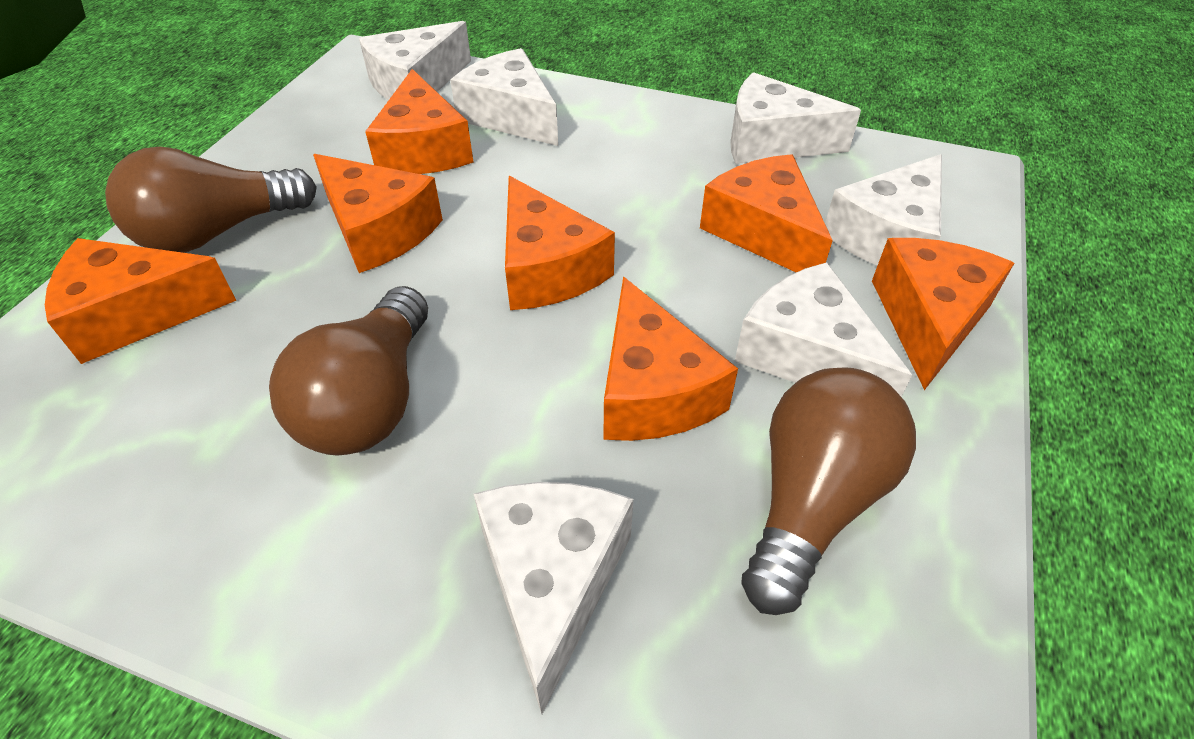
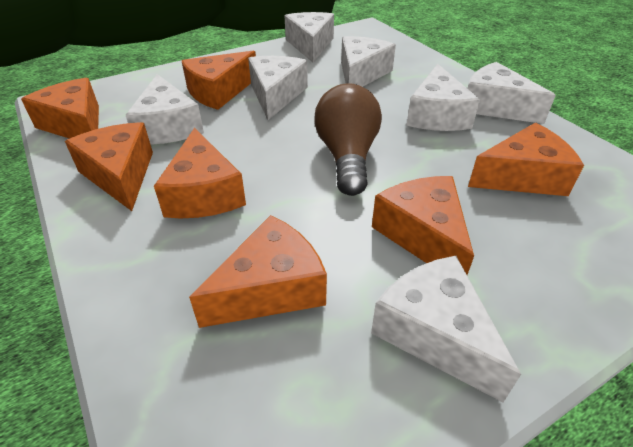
brown light bulb: [105,146,317,253] [269,286,428,456] [741,367,916,615] = 3 -> [314,83,382,196] = 1
white cheese: [359,21,471,100] [450,48,558,146] [474,482,634,714] [730,72,861,164] [734,262,912,397] [825,154,942,266] = 6 -> [126,74,204,145] [248,56,308,120] [284,12,334,62] [341,36,396,87] [371,256,521,402] [406,64,480,131] [467,62,556,124] = 7

